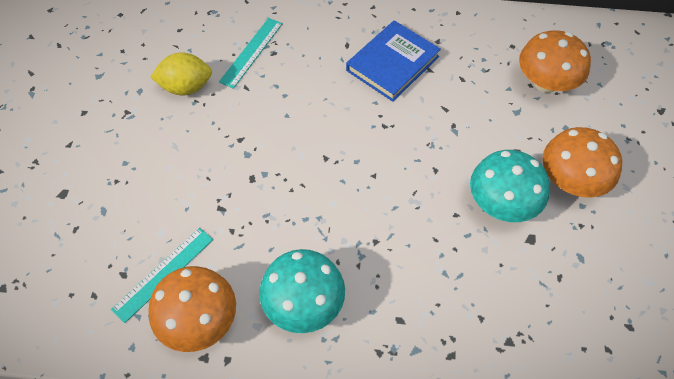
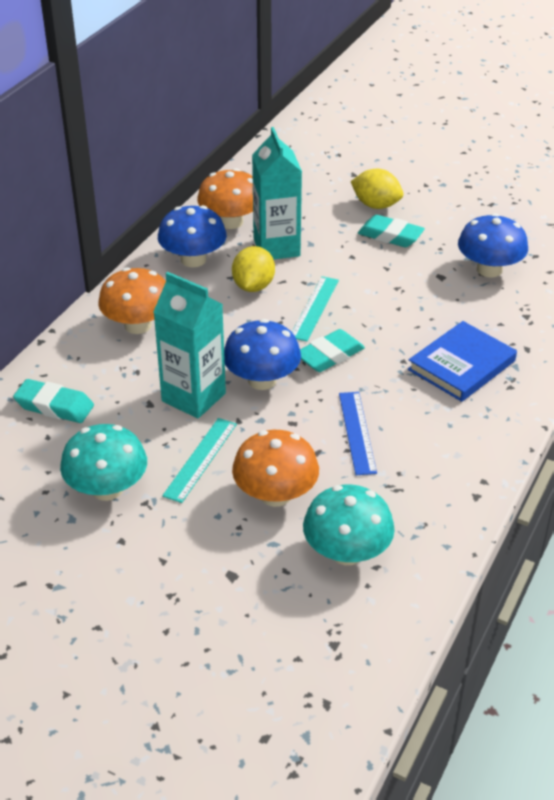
blue mushroom: none = 0 -> [158,205,227,267] [224,319,301,390] [458,213,528,278] = 3
blue ruler: none = 0 -> [339,392,377,475] = 1
turquoise carton: none = 0 -> [153,272,226,418] [252,127,302,260] = 2
turquoise eraser: none = 0 -> [13,379,94,423] [300,329,365,372] [358,215,425,247] = 3
yellow lemon: [150,52,212,95] = 1 -> [232,246,275,292] [351,169,403,209] = 2

